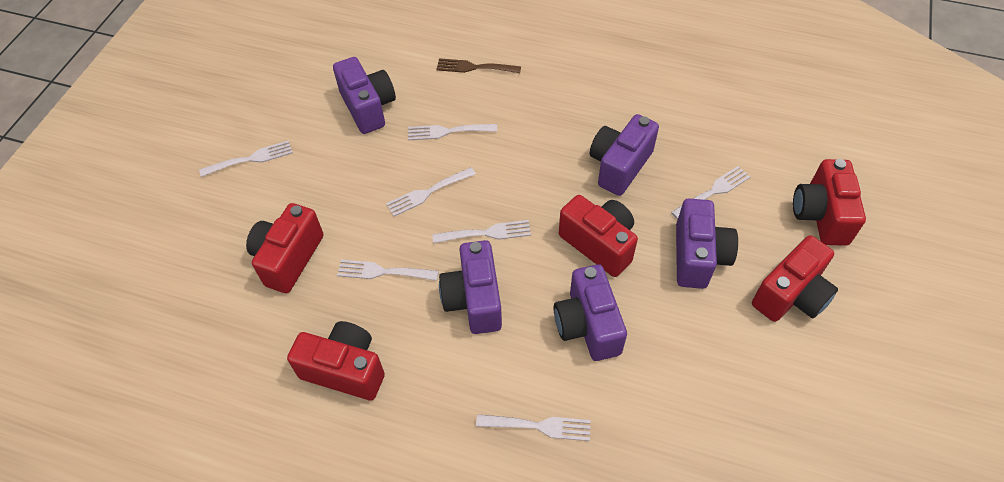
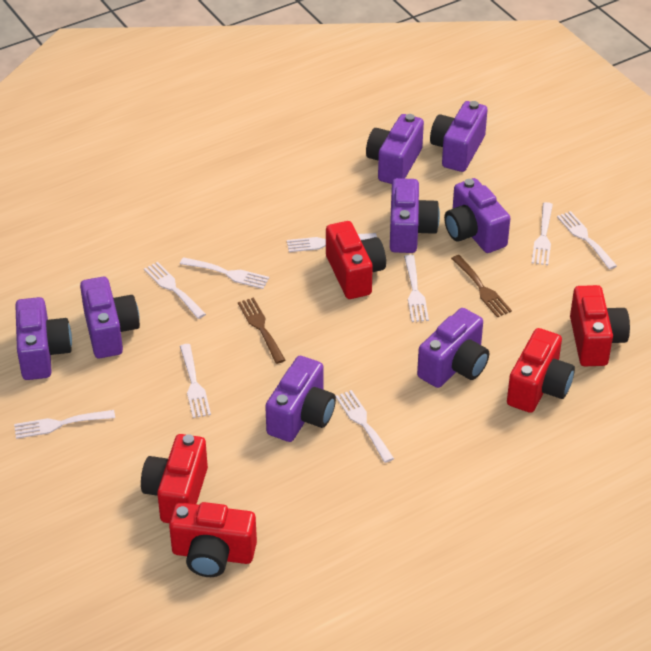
brown fork: [436,58,521,73] = 1 -> [238,297,286,364] [451,255,512,317] = 2
purple camera: [333,57,396,134] [439,240,502,334] [554,264,627,361] [590,114,659,196] [676,199,738,289] = 5 -> [15,297,72,380] [80,277,140,358] [265,356,336,442] [366,114,424,184] [390,178,440,253] [417,308,489,388] [430,101,488,172] [444,178,510,253] = 8
white fork: [199,140,293,177] [337,260,439,281] [386,167,476,216] [408,124,497,140] [432,220,531,243] [476,414,591,441] [671,166,751,219] = 7 -> [14,410,115,439] [144,262,206,319] [180,257,269,289] [180,344,211,418] [287,233,377,252] [336,390,394,463] [404,255,429,322] [532,202,553,265] [557,211,617,270] = 9

